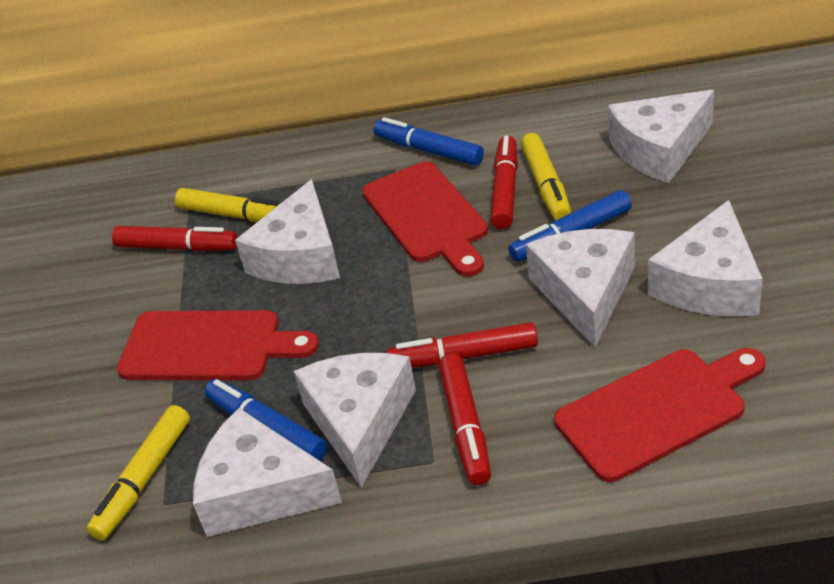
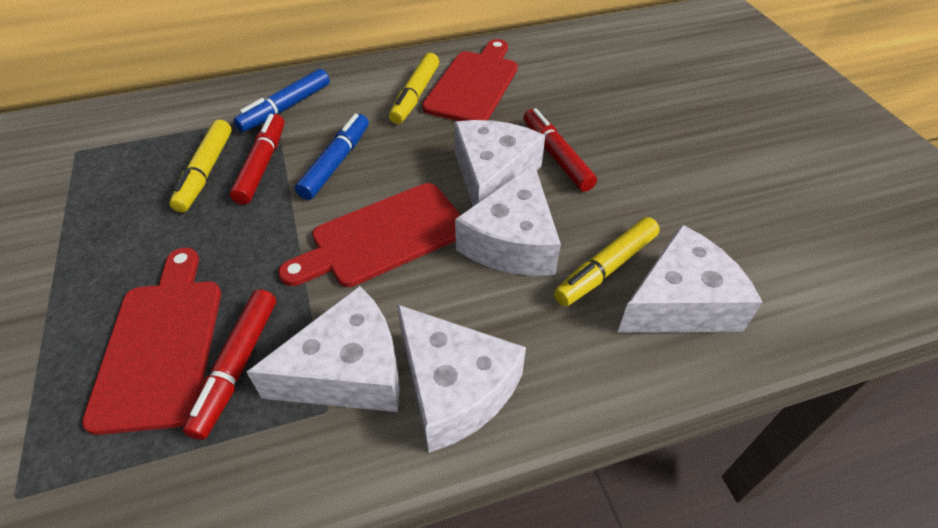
blue marker: [205,379,327,461] [374,117,484,166] [508,190,632,262] = 3 -> [233,69,330,132] [295,113,369,200] = 2
red marker: [112,226,238,251] [387,322,538,368] [438,354,491,485] [490,135,518,229] = 4 -> [182,289,276,440] [230,114,284,205] [524,108,597,192] = 3
white cheese: [193,408,342,537] [235,179,340,284] [294,353,416,488] [526,229,635,347] [608,90,714,183] [648,200,763,317] = 6 -> [247,286,400,412] [397,304,526,453] [454,120,545,206] [455,164,561,276] [617,225,763,333] = 5

